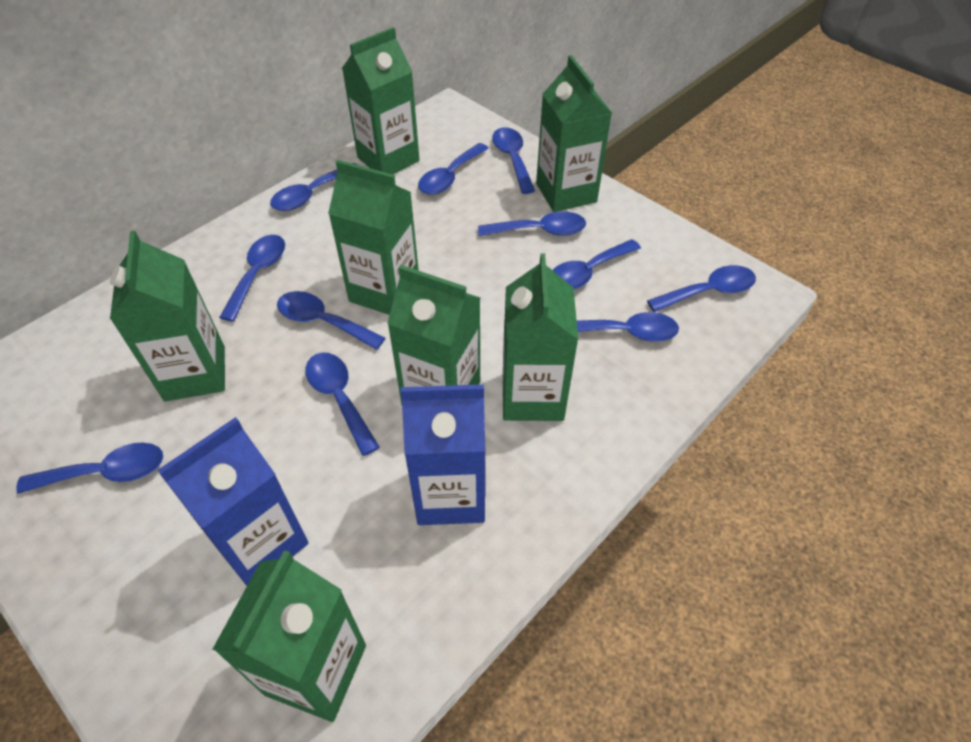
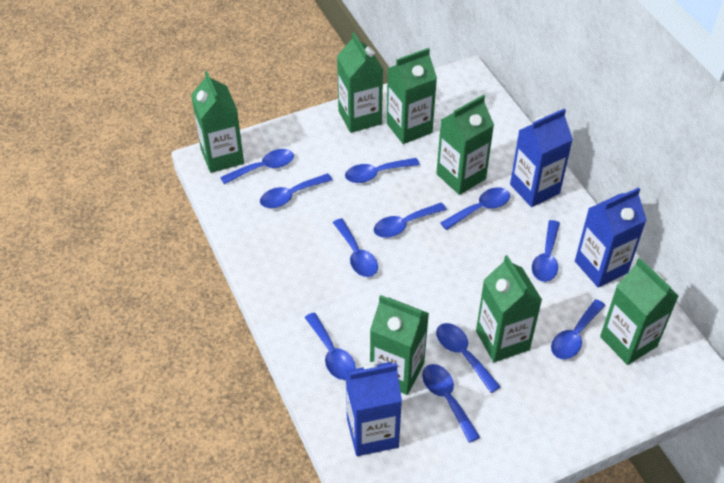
blue carton: [158,417,308,586] [400,384,486,525] = 2 -> [346,362,402,456] [510,108,573,207] [575,187,647,287] = 3

